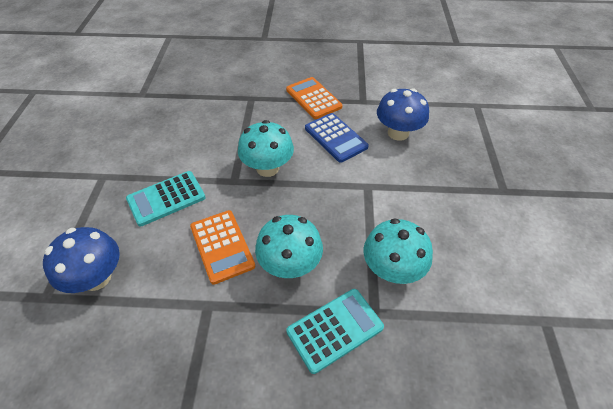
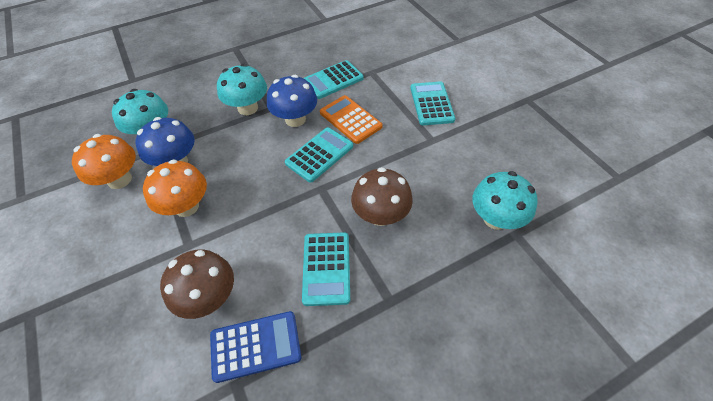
brown mushroom: none = 0 -> [160,250,234,319] [351,167,413,226] = 2
orange calculator: [190,210,255,284] [286,77,342,119] = 2 -> [320,95,383,144] = 1
orange mushroom: none = 0 -> [72,134,136,189] [143,159,207,217] = 2
turquoise calculator: [126,171,206,226] [286,289,384,374] = 2 -> [285,127,353,183] [302,232,350,306] [303,60,364,99] [410,81,455,126] = 4

